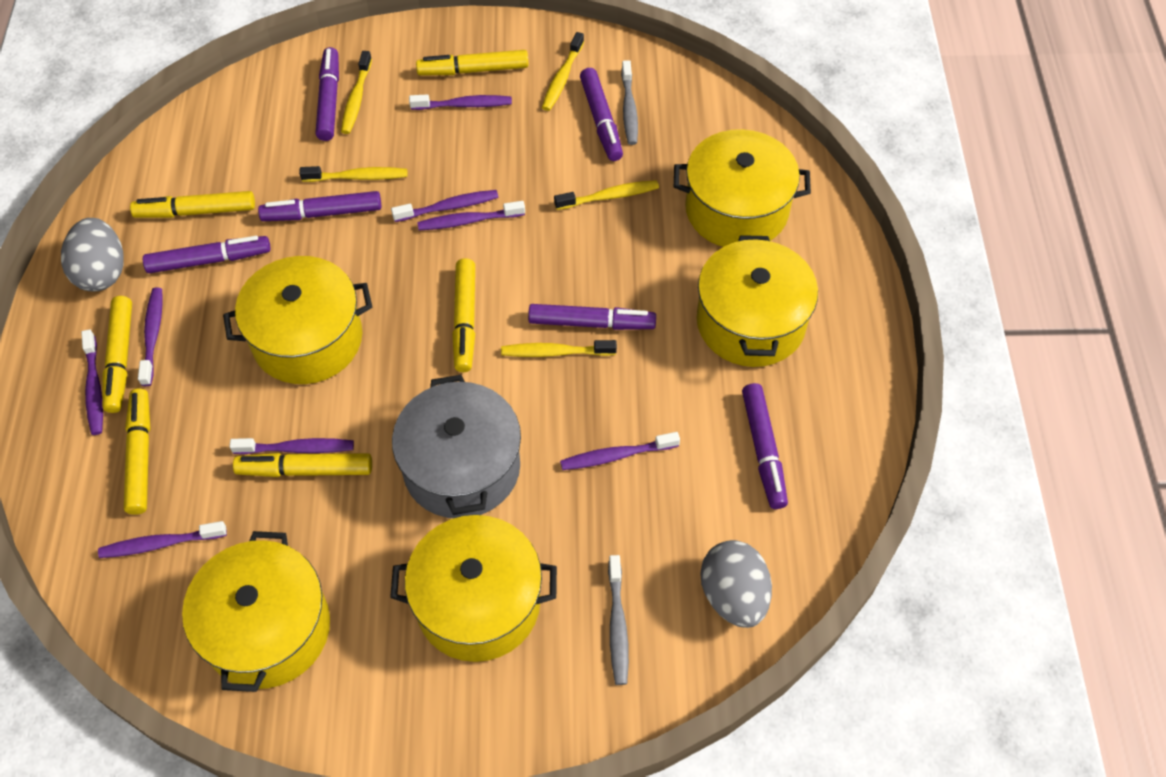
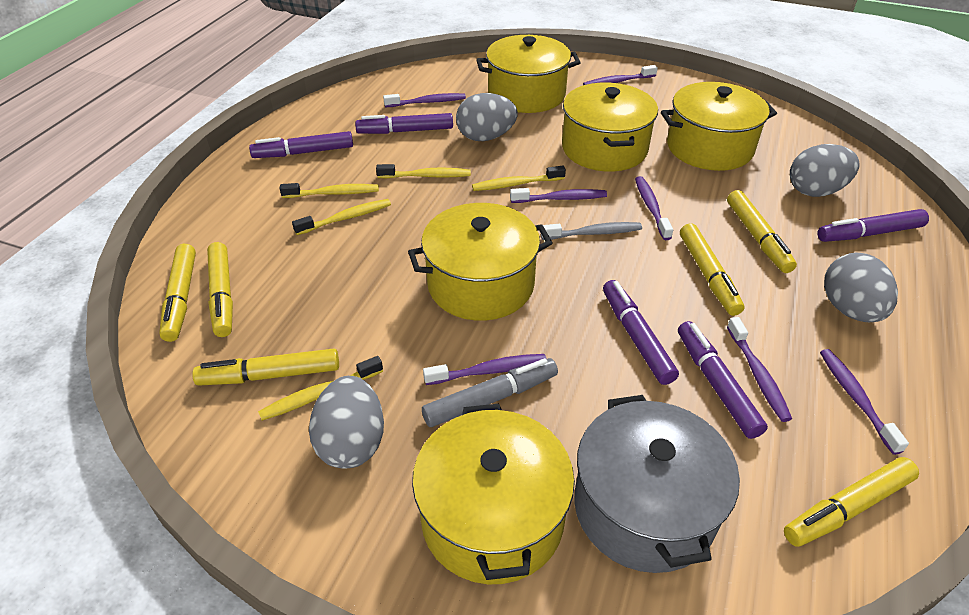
grey egg: [61,218,124,292] [700,540,772,628] = 2 -> [309,376,384,469] [456,93,518,141] [790,144,860,197] [824,252,898,322] = 4
grey marker: none = 0 -> [422,358,558,427] = 1
grey toothbrush: [608,555,629,685] [621,60,638,145] = 2 -> [541,222,642,240] = 1
purple marker: [143,236,271,273] [258,191,381,221] [315,47,339,141] [528,304,656,330] [580,68,623,161] [742,383,788,509] = 6 -> [249,131,353,158] [355,113,453,134] [603,280,679,385] [678,321,768,439] [817,209,929,242] = 5
purple toothbrush: [81,329,103,435] [98,521,227,558] [138,287,163,386] [229,438,354,454] [391,190,499,222] [409,94,512,110] [417,201,525,230] [560,432,680,470] = 8 -> [383,93,466,107] [423,354,546,385] [510,188,607,203] [583,65,658,85] [635,176,673,240] [727,317,792,422] [820,349,909,455] = 7

